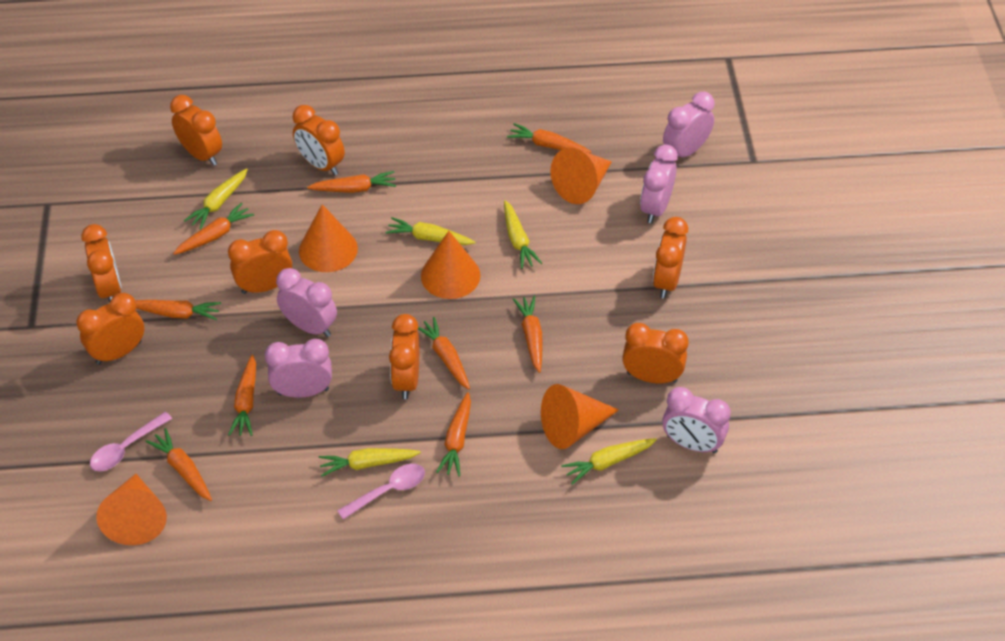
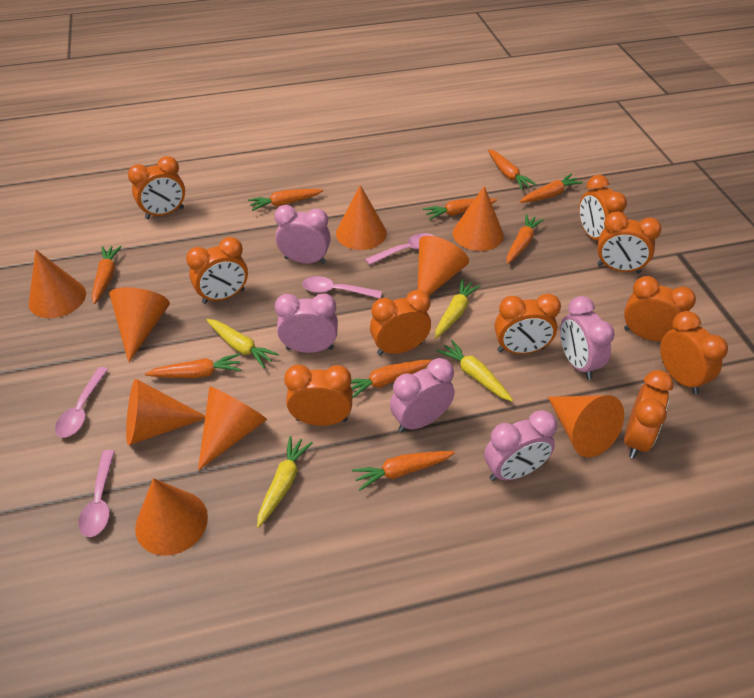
orange clock: [76,293,144,365] [81,224,121,302] [170,95,222,166] [228,230,292,294] [293,105,345,175] [389,314,419,399] [622,323,689,383] [653,217,688,299] = 8 -> [128,156,185,219] [186,237,248,304] [284,365,353,426] [370,290,431,355] [495,294,561,354] [579,175,627,241] [597,212,662,273] [624,276,696,341] [624,370,674,458] [660,311,728,394] = 10
orange cone: [96,474,167,545] [299,204,358,272] [421,231,480,299] [541,384,619,449] [550,148,612,204] = 5 -> [29,250,86,318] [109,287,170,363] [126,379,205,445] [135,478,208,556] [198,386,267,471] [336,185,387,250] [418,236,469,295] [453,186,504,251] [548,395,624,457] = 9
pink spoon: [90,412,172,471] [337,464,425,520] = 2 -> [55,367,108,438] [78,450,115,537] [302,276,382,298] [365,233,433,265] = 4
yellow carrot: [184,169,248,230] [319,448,421,476] [385,217,475,245] [504,200,542,269] [561,438,657,485] = 5 -> [206,319,279,368] [257,436,313,528] [435,279,481,338] [437,340,513,401] = 4

